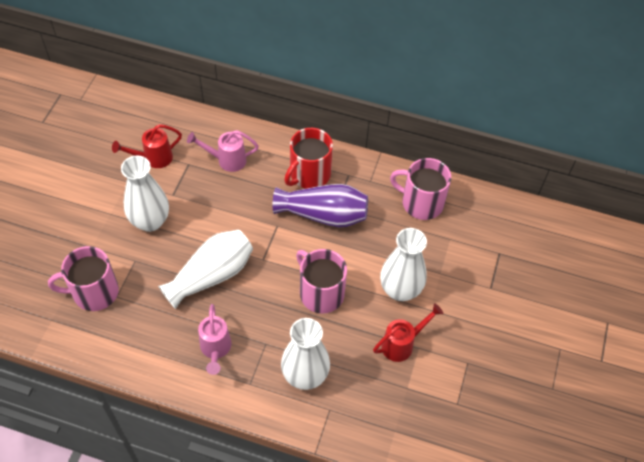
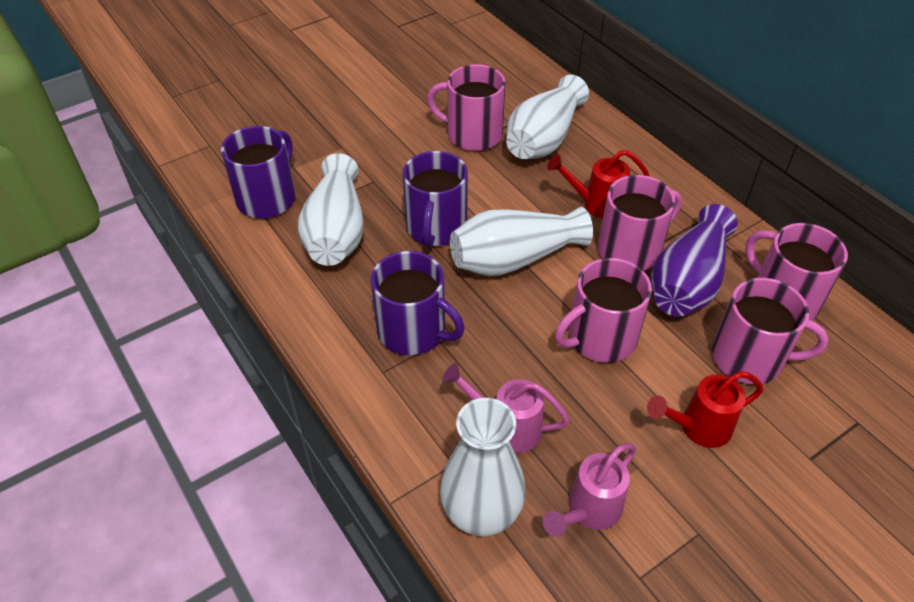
pink mug: [48,246,119,311] [296,249,347,314] [390,158,451,220] = 3 -> [427,64,506,151] [555,258,652,363] [598,175,682,271] [712,278,828,384] [745,223,848,320] = 5
purple mug: none = 0 -> [221,126,296,218] [371,251,464,355] [402,151,468,247] = 3
red mug: [284,128,333,189] = 1 -> none = 0

